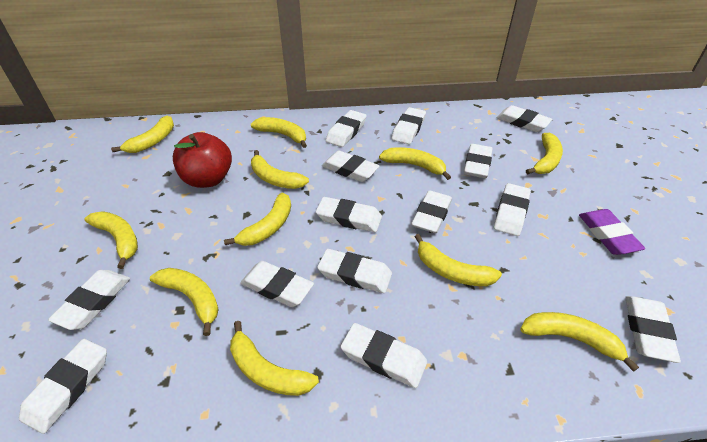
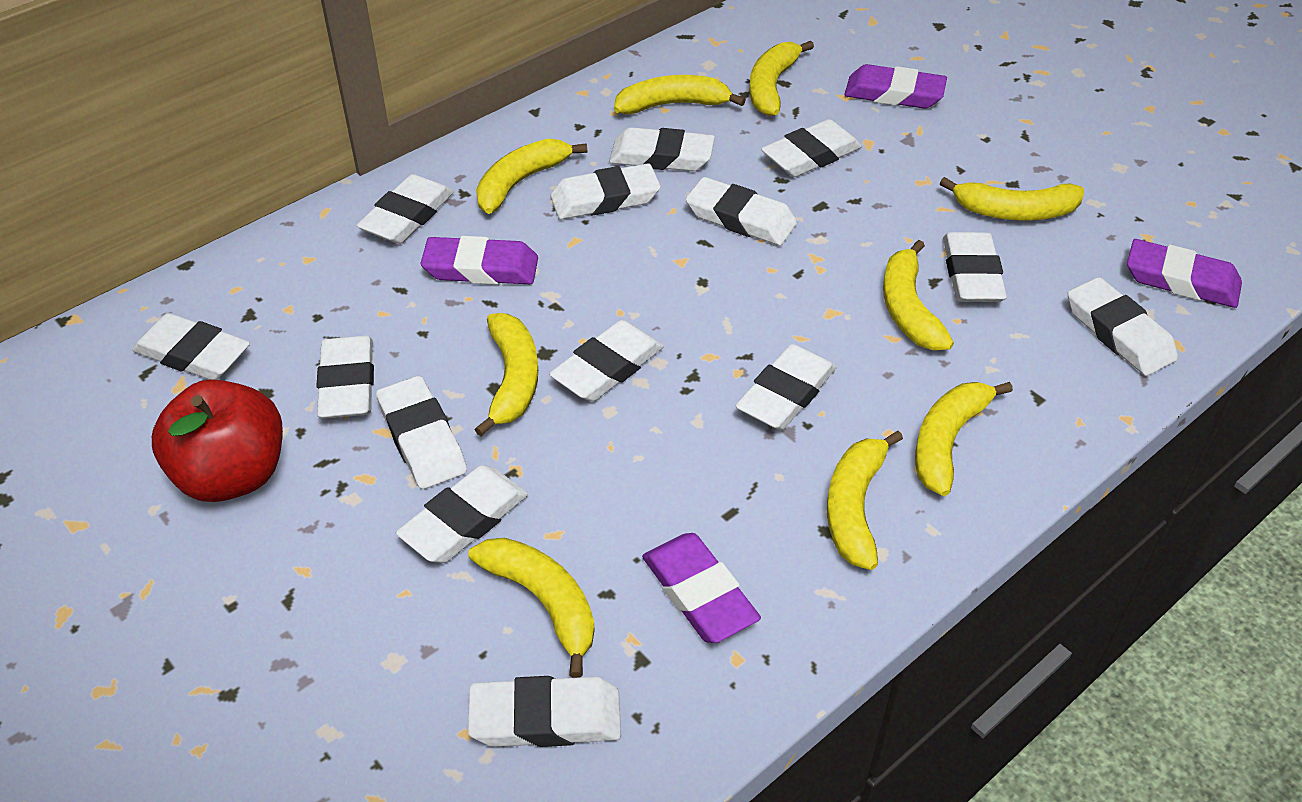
purple eraser: [579,209,645,255] = 1 -> [421,236,538,285] [642,533,761,643] [844,64,947,109] [1127,239,1242,308] = 4
yellow banana: [84,211,138,269] [111,116,174,153] [150,268,219,336] [224,193,291,246] [230,321,319,396] [251,117,307,148] [251,150,309,189] [379,147,451,180] [414,234,502,286] [520,312,639,372] [526,133,563,174] = 11 -> [468,538,595,678] [474,313,538,436] [476,139,587,214] [614,75,746,114] [749,41,814,116] [827,431,903,570] [883,240,954,351] [915,382,1013,496] [940,177,1084,221] = 9

